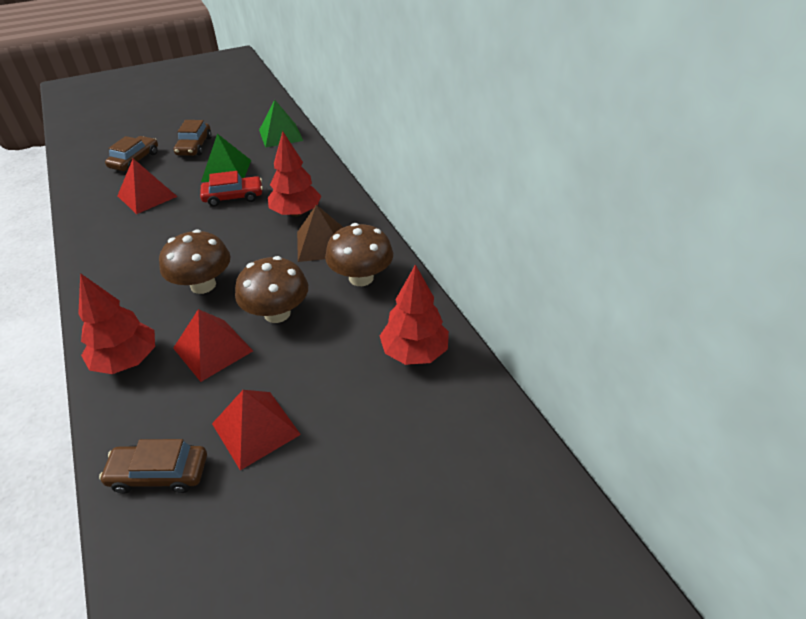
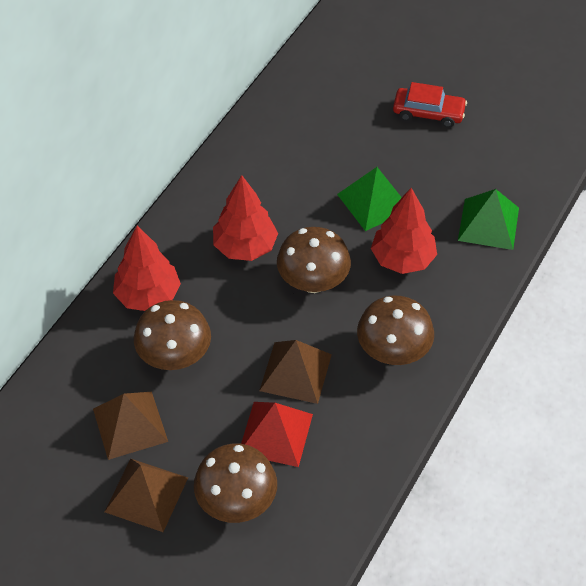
brown car: [99,439,207,493] [105,136,158,171] [174,120,212,156] = 3 -> none = 0
brown mushroom: [159,229,230,294] [235,256,308,323] [325,223,393,286] = 3 -> [134,300,211,370] [194,444,277,523] [277,227,351,293] [357,295,434,365] = 4
brown pyramid: [297,205,344,262] = 1 -> [93,392,168,460] [104,459,188,532] [259,340,332,404] = 3
red pyramid: [117,159,178,214] [173,309,253,382] [212,390,301,470] = 3 -> [241,402,313,467] = 1

